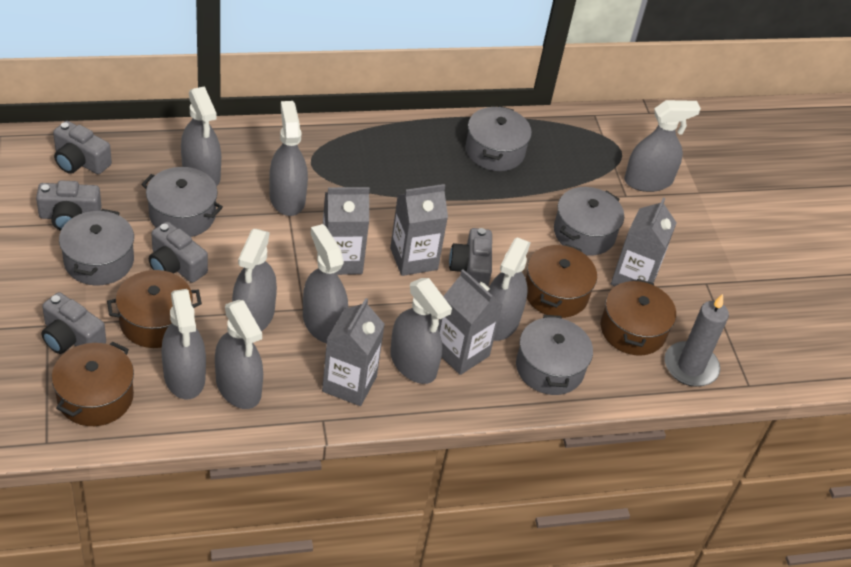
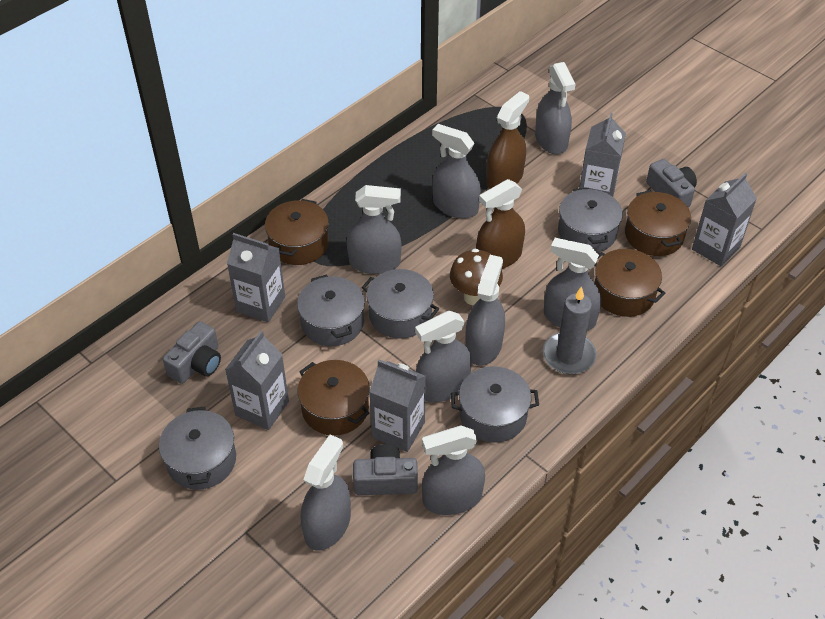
brown mushroom: none = 0 -> [450,249,503,306] = 1
brown spray bottle: none = 0 -> [476,179,525,269] [486,91,529,189] = 2
grey camera: [36,180,101,231] [42,292,106,354] [53,121,112,174] [149,221,208,283] [449,228,492,287] = 5 -> [163,321,221,384] [353,444,418,495] [646,159,697,208] = 3
grey spray bottle: [161,289,206,399] [181,86,221,187] [215,300,263,409] [232,229,277,331] [269,101,308,216] [303,224,348,343] [390,278,452,384] [489,238,531,341] [624,100,701,192] = 9 -> [301,434,351,551] [347,185,401,274] [415,311,472,402] [422,425,485,515] [432,124,481,219] [465,255,505,366] [535,62,576,154] [544,238,601,331] = 8

